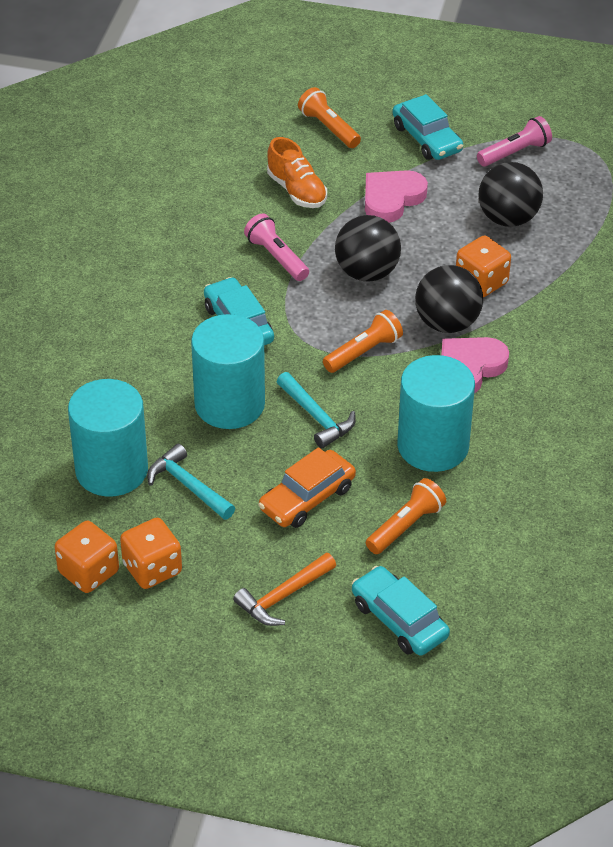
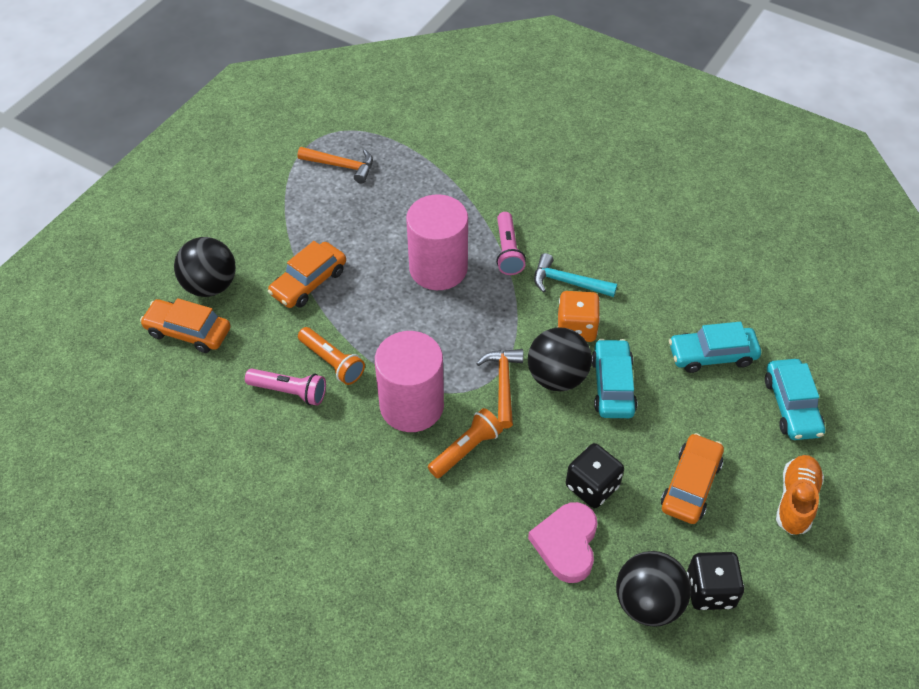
black dice: none = 0 -> [566,443,624,508] [687,552,744,610] = 2
orange car: [258,447,356,528] = 1 -> [140,298,231,353] [268,241,346,308] [661,433,724,524] = 3
orange dice: [55,521,119,593] [120,518,182,589] [456,235,511,297] = 3 -> [557,291,600,342] = 1
orange flashlight: [298,87,361,148] [323,310,403,373] [366,478,446,554] = 3 -> [298,327,365,385] [428,408,503,478] = 2
orange hammer: [233,553,336,626] = 1 -> [298,147,373,183] [476,349,524,429] = 2
pink cylinder: none = 0 -> [375,331,444,432] [406,194,468,290] = 2
pink heart: [365,170,428,222] [441,337,509,393] = 2 -> [528,502,598,583] = 1
turquoise cylinder: [68,379,148,497] [191,314,265,429] [397,355,475,472] = 3 -> none = 0
turquoise hammer: [147,444,235,520] [277,372,356,448] = 2 -> [534,253,617,297] = 1

